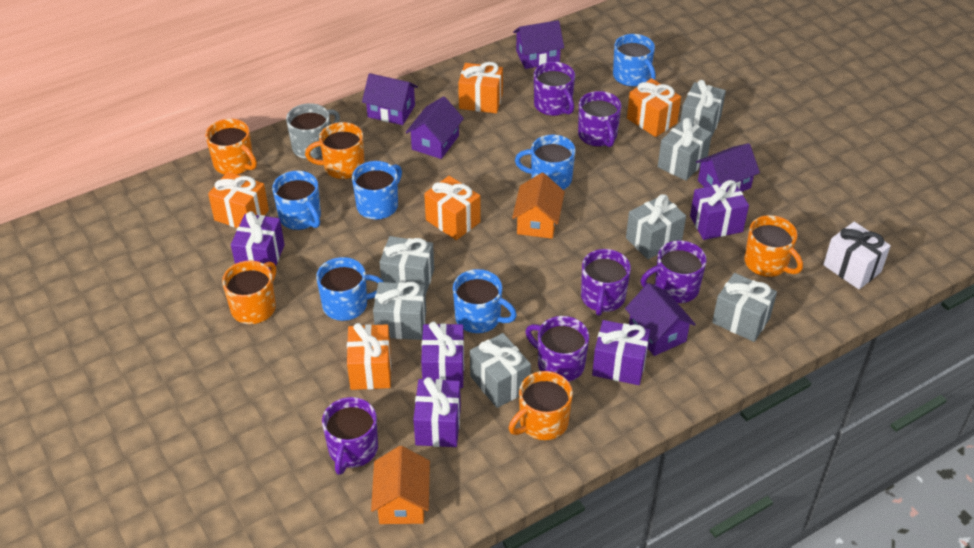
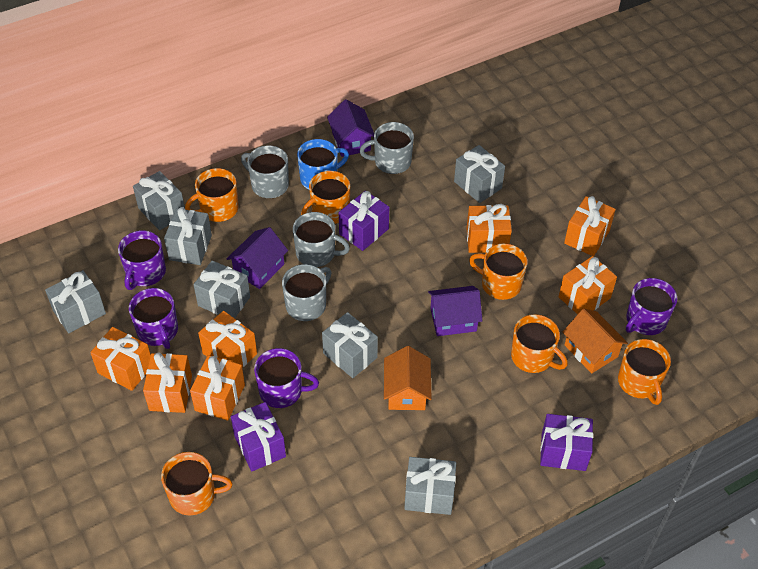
blue mug: [272,171,321,230] [316,257,383,321] [352,161,402,220] [453,269,517,333] [515,135,575,190] [613,34,656,87] = 6 -> [297,139,349,189] = 1
grey mug: [286,103,340,159] = 1 -> [241,146,289,198] [282,264,331,321] [293,212,350,267] [359,122,414,174] = 4
orange gift: [208,172,269,228] [347,323,391,390] [424,176,481,240] [458,62,503,113] [627,78,681,137] = 5 -> [90,327,151,391] [143,353,192,413] [190,355,245,421] [198,311,257,368] [466,204,512,253] [559,256,617,314] [564,196,616,256] = 7
orange mug: [205,119,257,175] [222,261,276,324] [305,122,365,179] [509,371,573,440] [744,215,803,277] = 5 -> [161,452,233,515] [185,168,238,222] [301,171,350,224] [469,243,527,300] [511,314,568,373] [618,339,671,405] = 6
purple gift: [231,211,285,271] [413,377,461,447] [421,322,464,388] [592,320,650,385] [690,180,749,240] = 5 -> [231,402,286,471] [339,191,389,251] [540,414,593,471] = 3
purple house: [362,73,418,125] [405,96,464,159] [513,20,564,69] [625,283,696,356] [696,143,760,192] = 5 -> [227,227,288,289] [327,99,374,157] [428,286,482,336] = 3
purple mug: [322,397,378,475] [525,316,589,382] [534,62,575,116] [578,91,622,147] [581,249,631,316] [641,240,707,303] = 6 -> [118,230,166,290] [129,288,178,349] [254,348,319,408] [626,278,677,335] = 4
white gift: [823,222,891,289] = 1 -> none = 0

